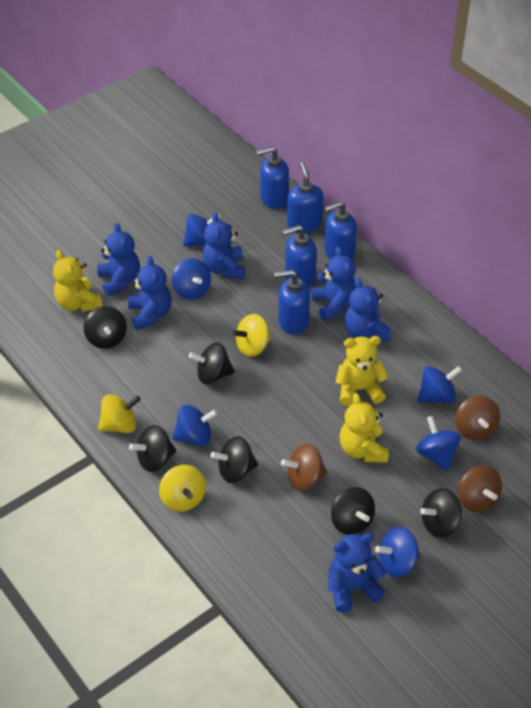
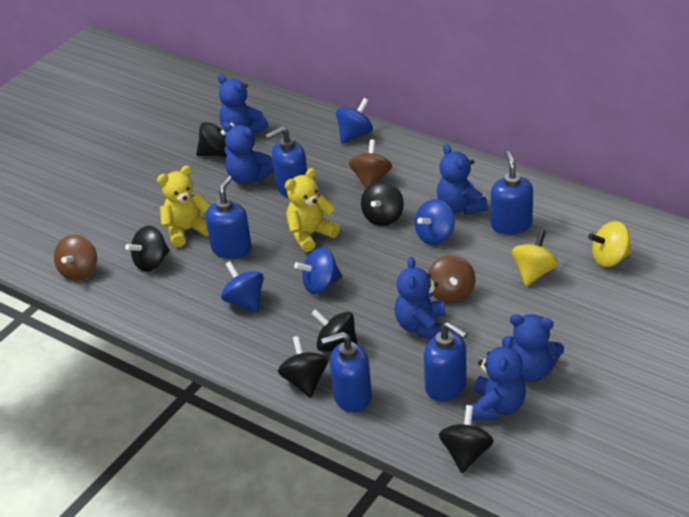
blue spinning top: [172,258,211,300] [172,405,218,446] [183,213,221,246] [375,527,420,578] [416,416,461,471] [417,366,462,403] = 6 -> [221,261,264,313] [294,247,342,294] [336,98,373,144] [415,199,455,245] = 4
yellow spinning top: [98,394,141,433] [159,465,206,511] [232,314,272,357] = 3 -> [512,230,558,286] [588,221,632,267] = 2
yellow teddy bear: [53,250,102,312] [335,336,389,407] [339,393,389,463] = 3 -> [157,165,211,247] [285,168,340,252] = 2

